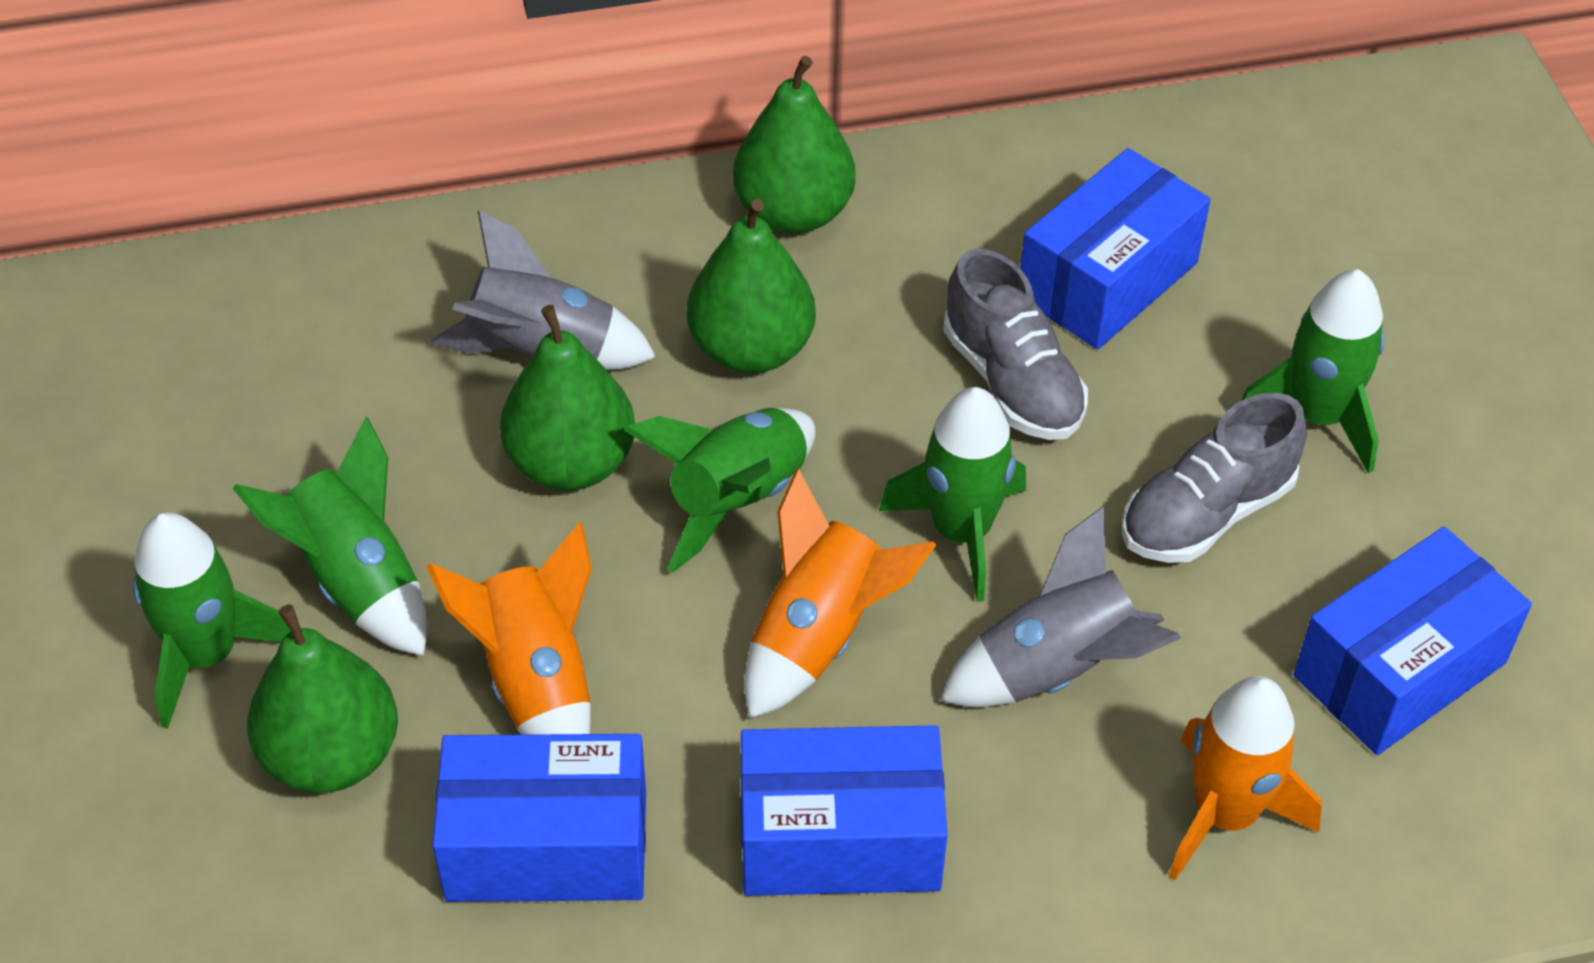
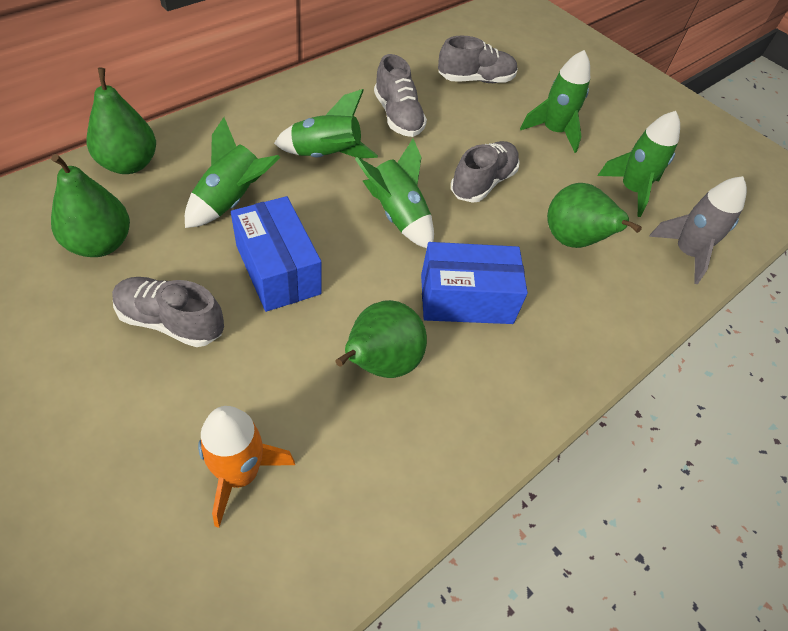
blue box: [433,734,646,902] [741,725,948,896] [1020,148,1211,349] [1293,527,1532,755] = 4 -> [231,196,321,312] [421,242,528,324] = 2
grey rocket: [430,210,656,370] [940,506,1181,707] = 2 -> [649,176,747,284] = 1
grey shoe: [943,249,1088,440] [1122,393,1307,563] = 2 -> [112,277,224,347] [374,54,427,137] [438,36,518,83] [451,141,520,203] = 4
orange rocket: [426,522,592,735] [744,469,936,719] [1168,676,1322,880] = 3 -> [198,406,295,528] = 1

